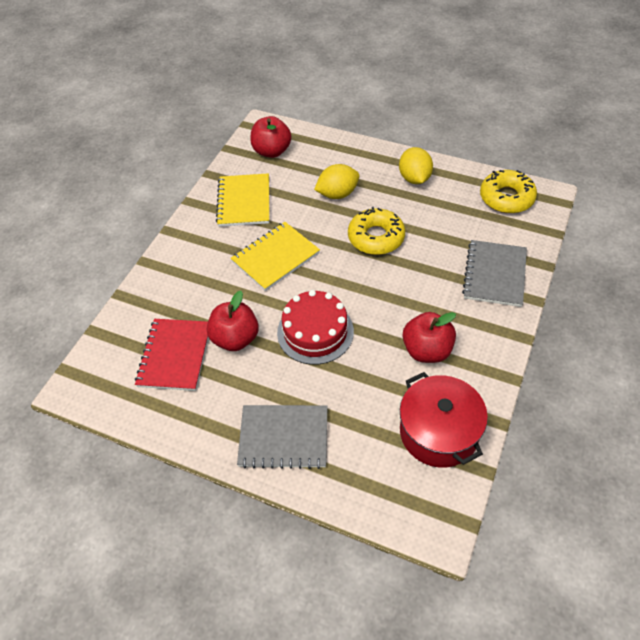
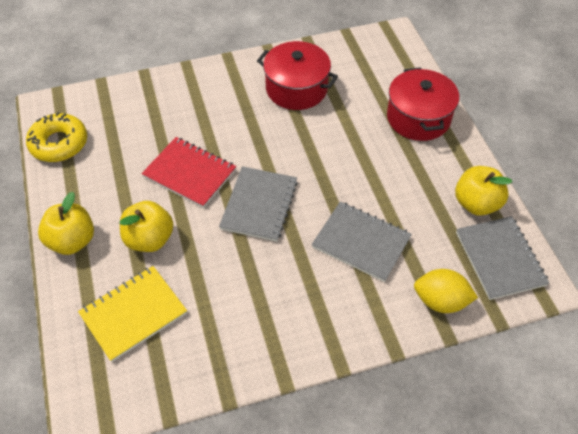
grey notebook: [237,405,328,469] [462,240,527,307] = 2 -> [219,166,298,242] [312,201,412,282] [456,216,549,300] = 3
red apple: [207,291,259,351] [250,116,291,158] [403,312,456,363] = 3 -> none = 0
red cake: [277,290,354,365] = 1 -> none = 0
red pot: [400,372,488,467] = 1 -> [257,41,338,110] [387,67,459,141] = 2
yellow apple: none = 0 -> [38,192,94,255] [120,201,173,252] [455,166,512,216] = 3
yellow donut: [348,207,405,255] [480,170,537,213] = 2 -> [26,112,87,162] = 1
yellow lemon: [314,164,359,199] [399,147,433,184] = 2 -> [414,269,478,313] = 1
yellow notebook: [216,173,269,227] [231,222,320,291] = 2 -> [78,266,187,362] = 1

